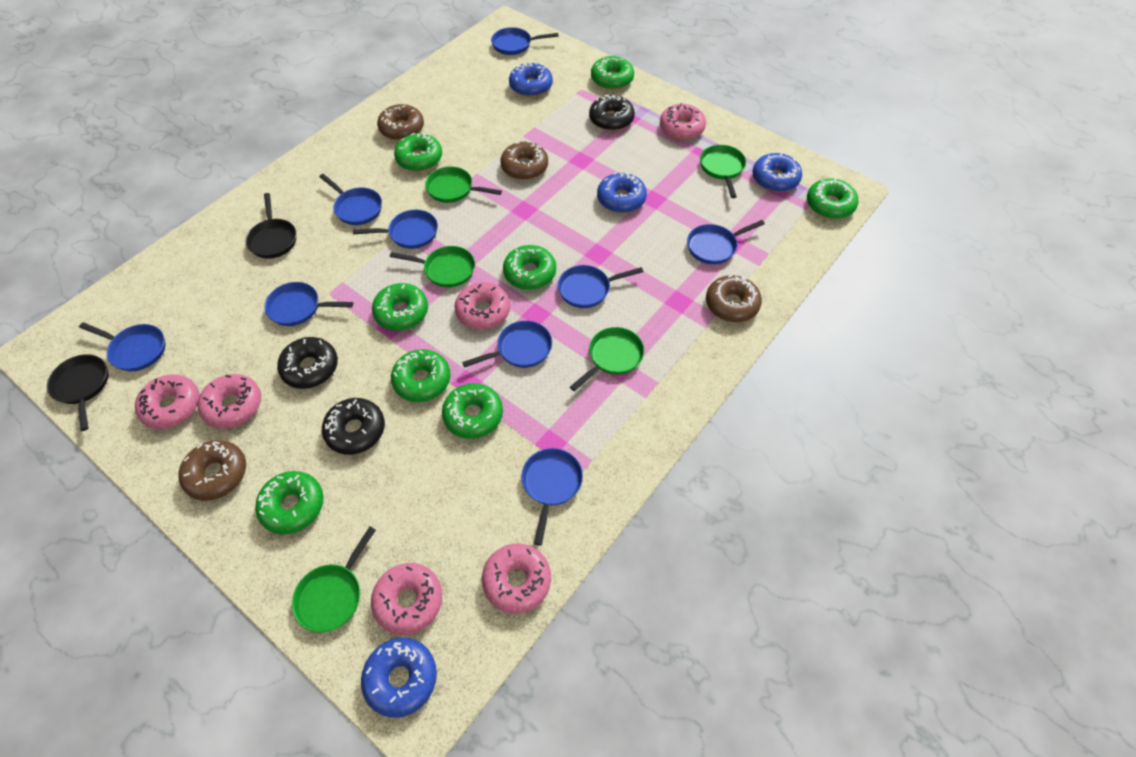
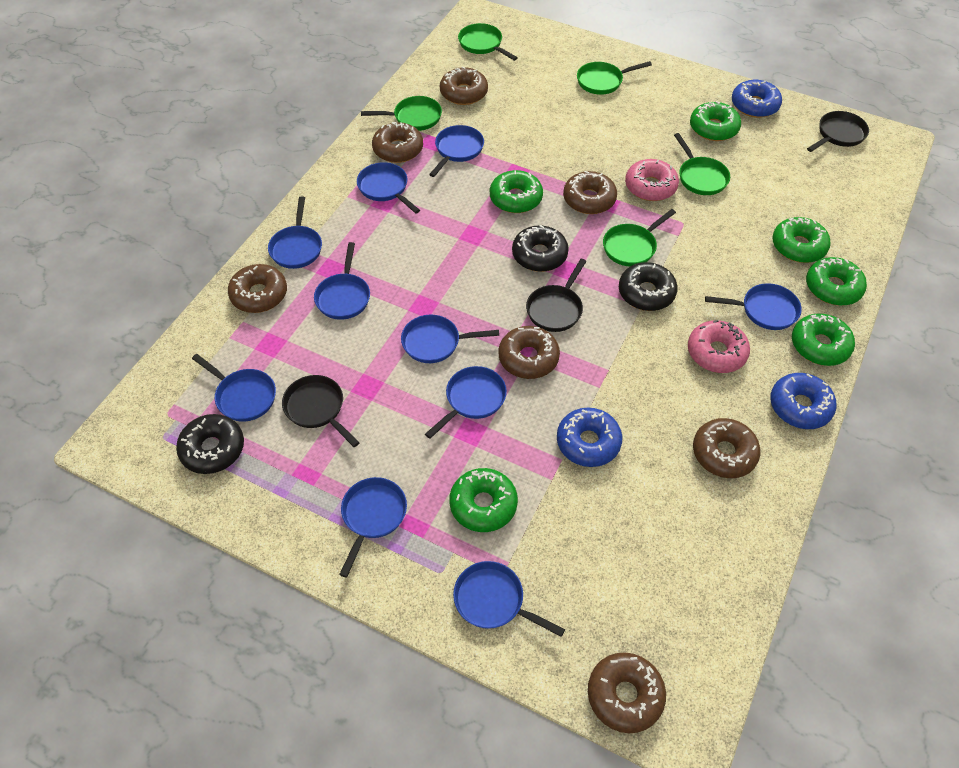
black pan: [47,354,108,431] [246,193,296,259] = 2 -> [282,375,360,447] [526,259,587,332] [807,111,869,152] = 3
blue donut: [361,638,437,718] [509,62,553,97] [597,172,647,213] [752,153,802,192] = 4 -> [557,408,622,467] [732,80,782,118] [770,373,836,429] = 3
blue pan: [79,322,165,371] [264,282,353,326] [319,174,382,225] [353,210,438,249] [462,321,552,368] [491,27,559,55] [521,448,583,546] [558,265,643,308] [687,220,765,264] = 9 -> [192,354,276,422] [268,196,322,269] [314,242,370,320] [339,477,407,578] [357,162,420,214] [401,315,499,363] [425,366,507,439] [429,125,484,177] [453,561,565,637] [705,283,802,330] = 10
brown donut: [179,440,246,501] [377,104,424,140] [500,141,548,180] [706,275,762,322] = 4 -> [228,264,287,313] [372,122,423,163] [440,67,488,105] [498,326,560,379] [563,171,617,214] [588,652,666,733] [693,418,760,478] = 7
green donut: [255,471,323,534] [372,283,428,331] [391,349,451,402] [394,133,442,171] [442,383,503,439] [503,245,556,290] [591,56,634,90] [807,178,858,219] = 8 -> [449,468,518,532] [490,170,543,213] [690,101,741,141] [772,217,831,263] [792,313,855,366] [806,257,867,306] = 6
pink donut: [135,374,200,429] [198,374,261,429] [371,563,442,635] [455,282,510,330] [482,543,551,614] [660,103,706,140] = 6 -> [625,159,679,201] [688,320,750,373] = 2

